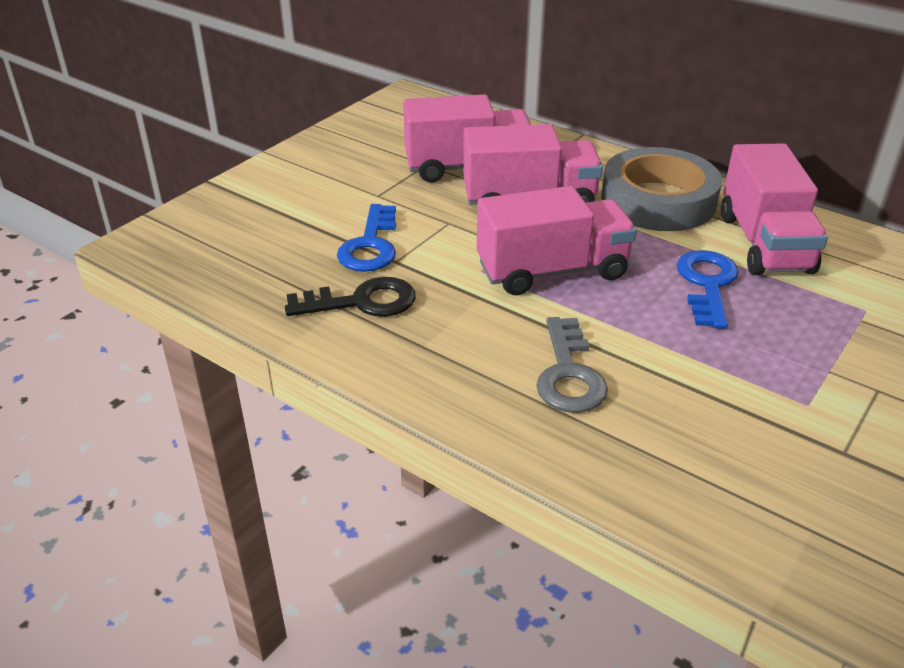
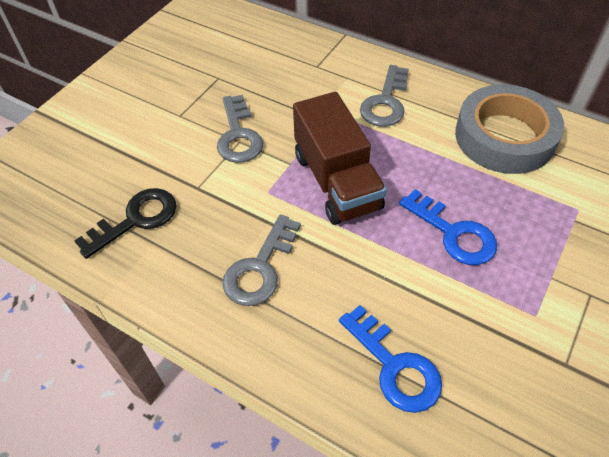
brown truck: none = 0 -> [293,92,387,225] = 1
grey key: [536,317,608,413] = 1 -> [217,95,263,163] [222,214,301,306] [360,65,409,127] = 3
pink truck: [403,94,531,183] [463,124,603,205] [477,186,637,295] [721,143,828,275] = 4 -> none = 0

